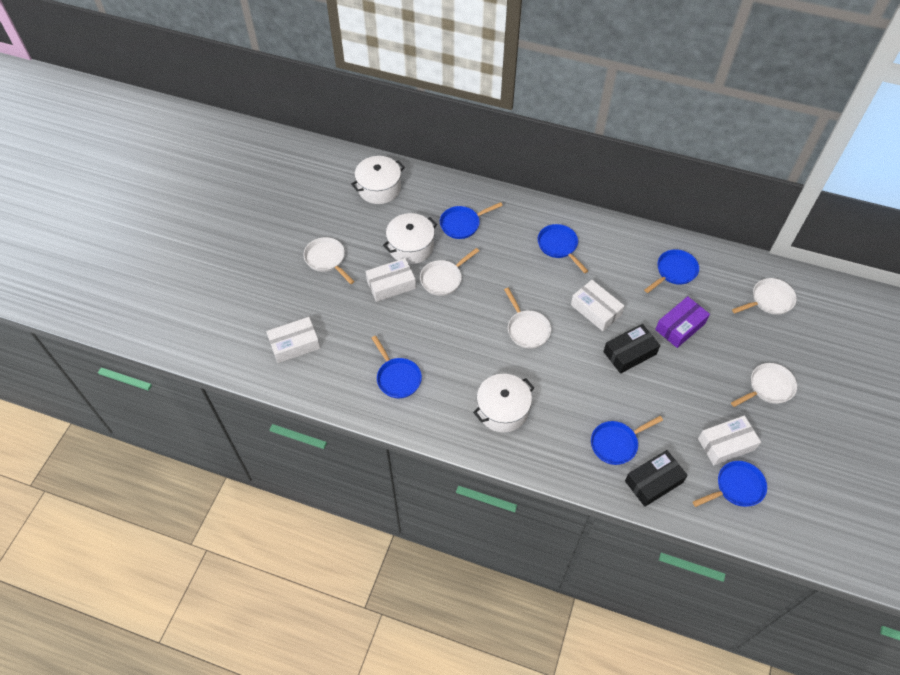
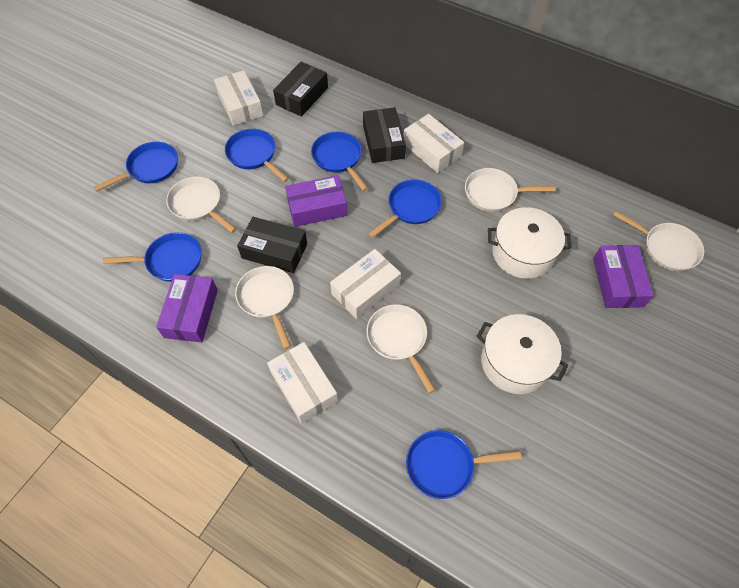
black box: [603,324,660,374] [625,450,688,507] = 2 -> [237,217,307,273] [273,62,328,117] [363,107,406,163] = 3
purple box: [655,296,710,348] = 1 -> [156,274,218,343] [285,175,348,227] [593,245,654,308] = 3
white pot: [351,156,405,204] [383,213,437,264] [473,374,534,432] = 3 -> [477,314,568,394] [488,207,571,279] = 2

